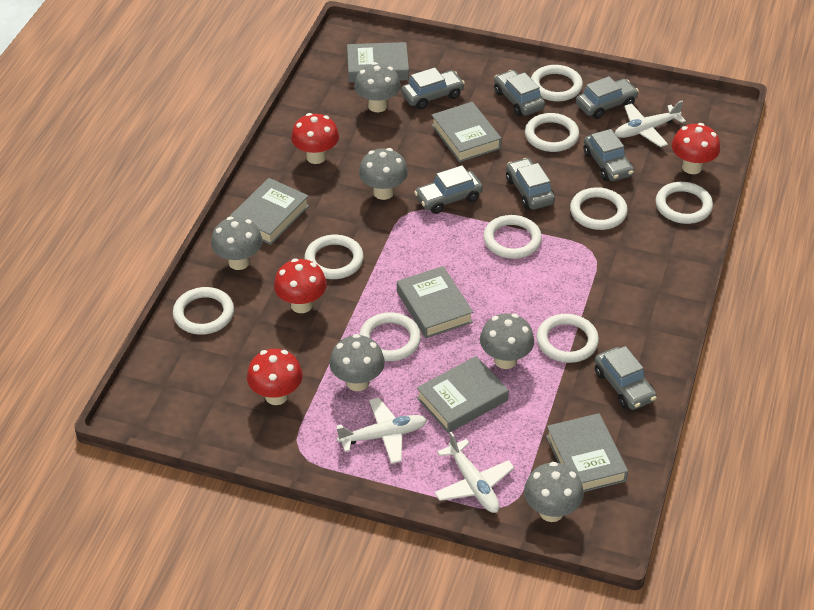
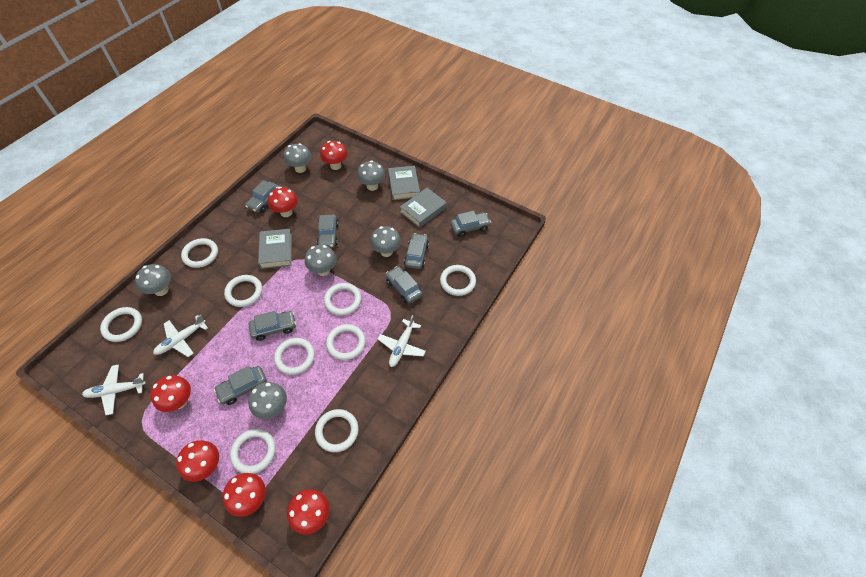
grey book: [230,178,309,245] [347,42,409,82] [397,266,473,338] [417,356,509,433] [431,102,502,162] [546,413,628,492] = 6 -> [258,229,292,269] [388,166,420,200] [400,188,447,228] = 3
red mushroom: [247,349,303,405] [274,258,327,313] [291,113,339,164] [672,123,720,174] = 4 -> [150,375,191,412] [176,440,219,482] [222,473,266,517] [268,187,298,217] [287,489,329,535] [320,141,348,170] = 6

